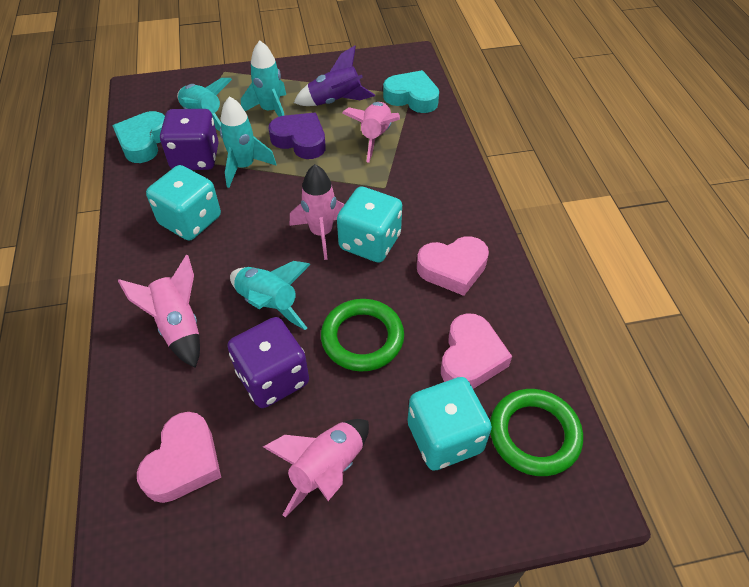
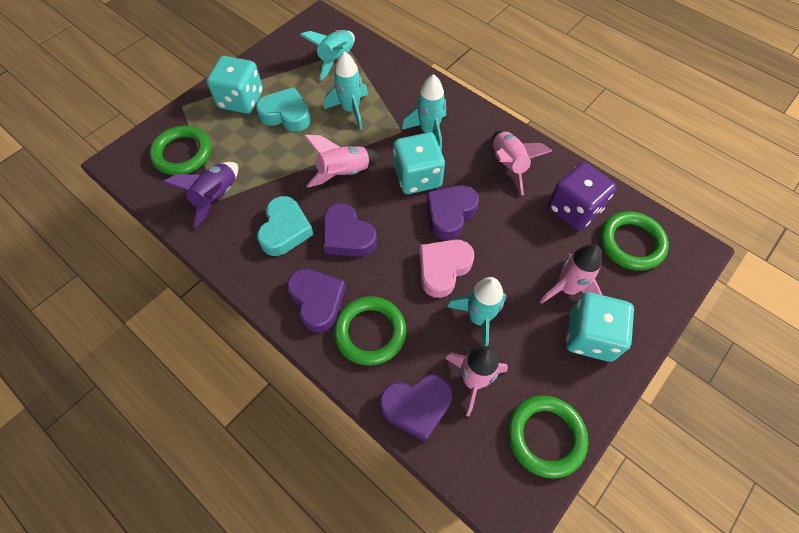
green ring: [321,299,404,372] [490,389,583,476] = 2 -> [149,126,211,175] [334,296,406,366] [508,395,588,479] [600,211,669,271] = 4
pink heart: [137,412,221,503] [417,236,489,296] [441,313,512,389] = 3 -> [419,239,474,298] = 1
purple dice: [160,109,219,170] [228,317,309,408] = 2 -> [548,162,616,230] = 1
purple heart: [268,113,326,159] = 1 -> [287,269,346,333] [323,203,377,257] [380,375,452,442] [426,185,479,240] = 4

